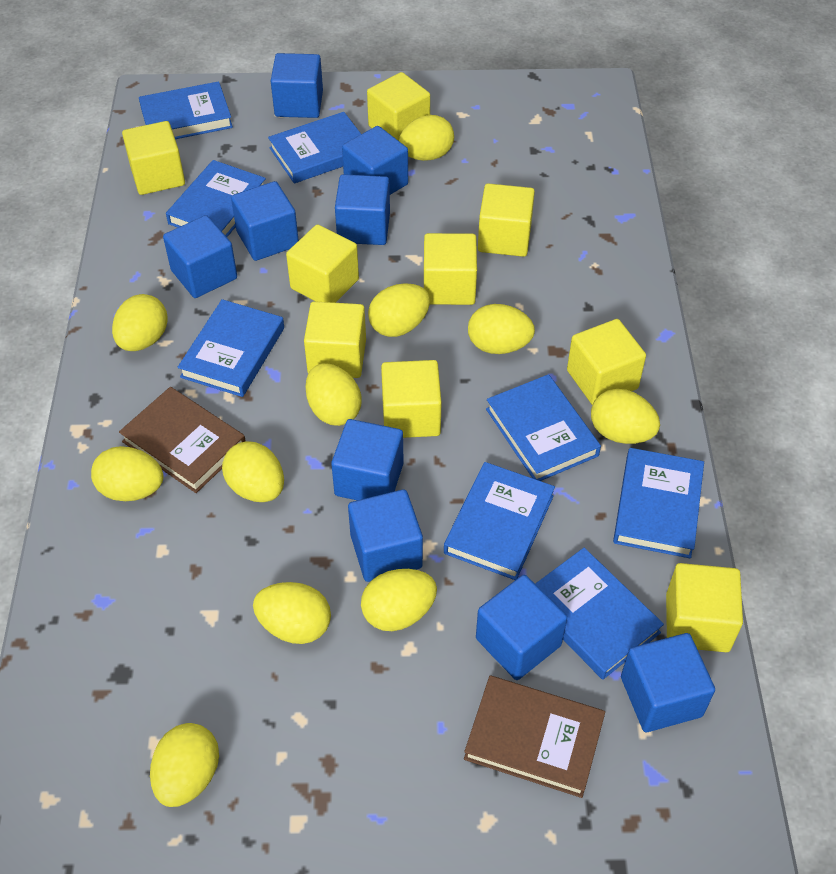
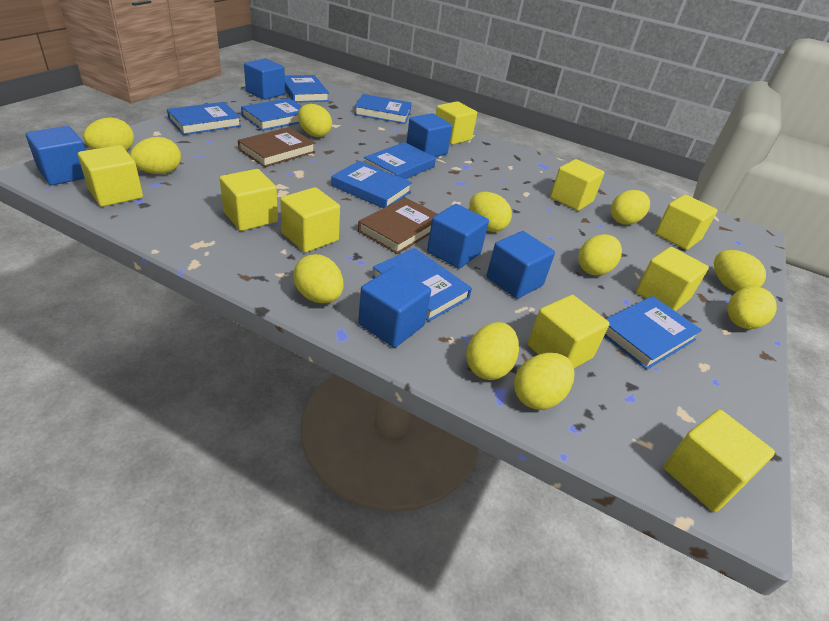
blue cube: [163,215,237,298] [231,181,299,261] [271,53,323,118] [331,419,404,500] [335,174,390,245] [342,126,408,195] [348,489,423,582] [476,575,567,680] [621,633,715,732] = 9 -> [25,126,86,185] [244,58,285,100] [358,267,431,348] [406,113,452,157] [427,204,489,269] [487,231,555,299] = 6

